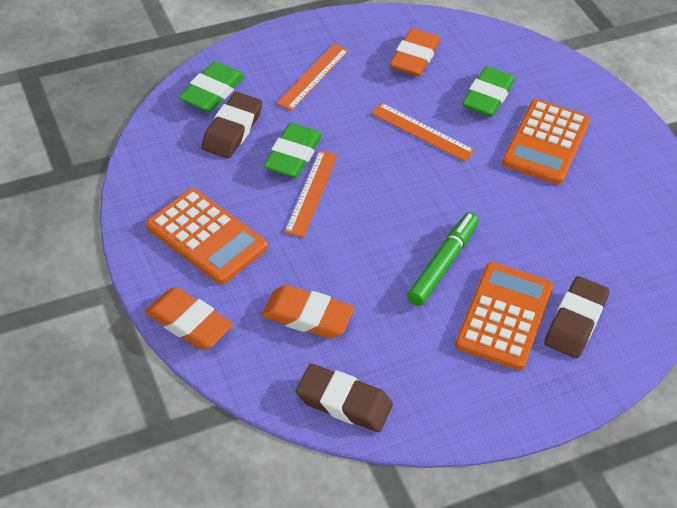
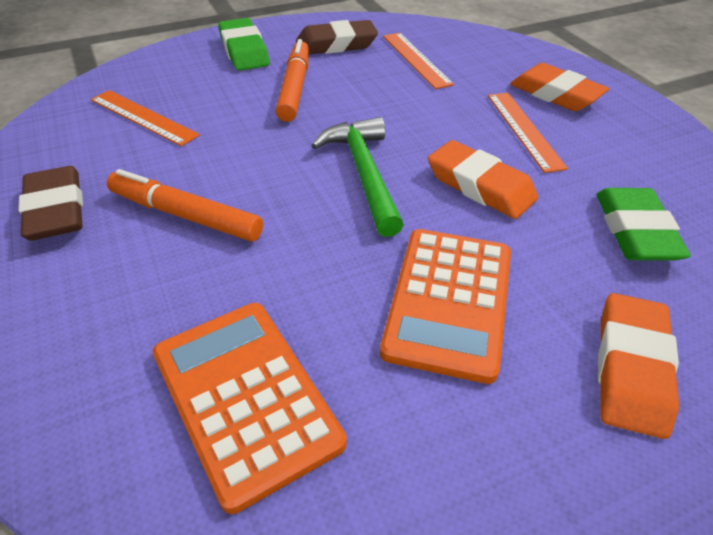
brown eraser: [201,92,263,159] [296,364,393,432] [544,276,609,358] = 3 -> [18,166,83,240] [296,20,378,54] = 2
green eraser: [179,61,245,112] [263,123,322,178] [462,66,515,117] = 3 -> [218,18,270,71] [597,188,691,260] = 2
green hammer: none = 0 -> [311,117,404,237] = 1
green marker: [407,212,478,306] = 1 -> none = 0
orange calculator: [146,188,268,284] [455,262,553,370] [502,99,590,184] = 3 -> [153,303,346,514] [380,229,511,384] = 2
orange marker: none = 0 -> [107,169,263,242] [276,39,309,122] = 2

